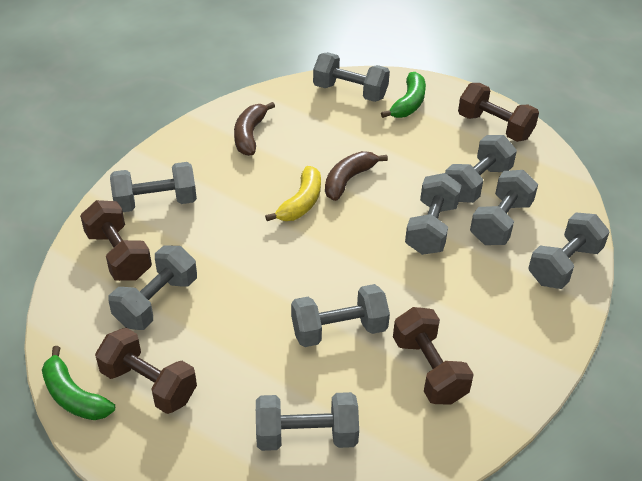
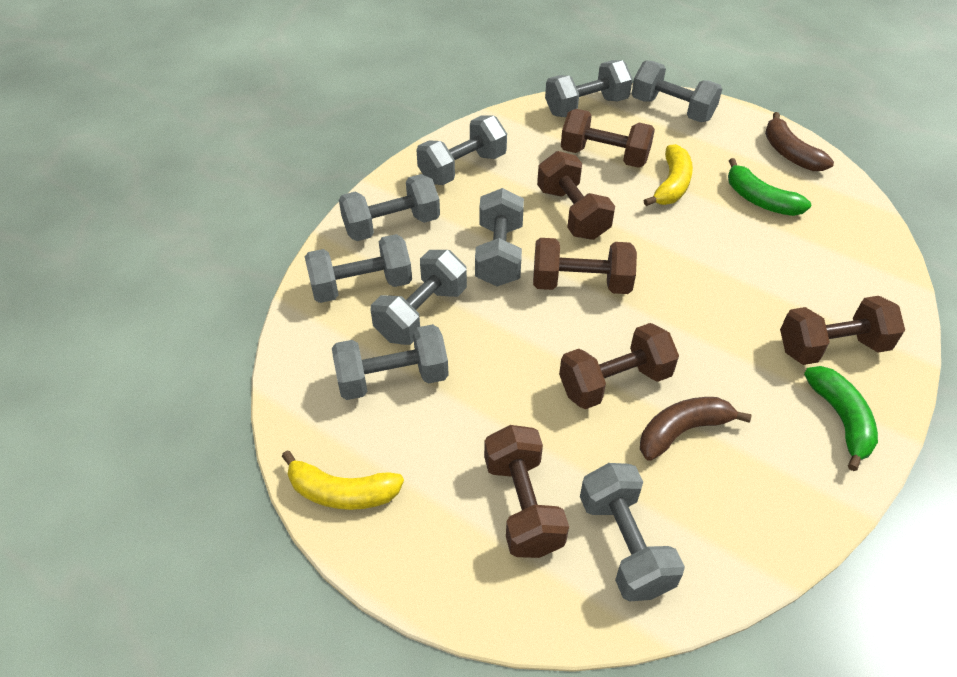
brown dumbbell: [80,200,152,281] [95,328,197,414] [393,307,474,404] [458,83,539,142] = 4 -> [484,425,569,558] [533,238,637,294] [537,151,615,240] [559,323,679,409] [561,109,655,168] [780,296,905,365] = 6
yellow banana: [265,166,321,221] = 1 -> [282,450,404,510] [644,144,693,206] = 2

